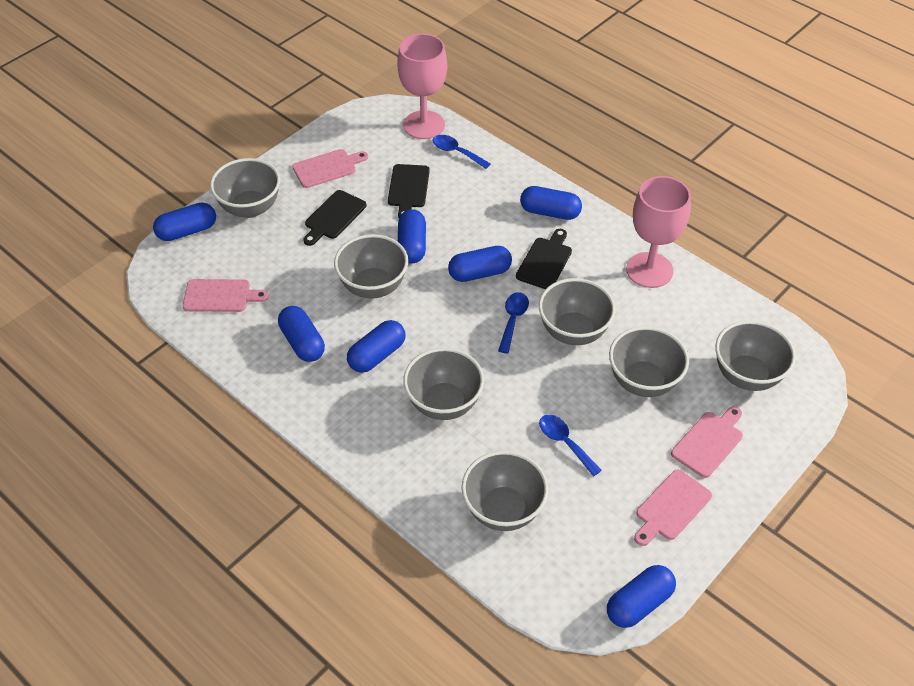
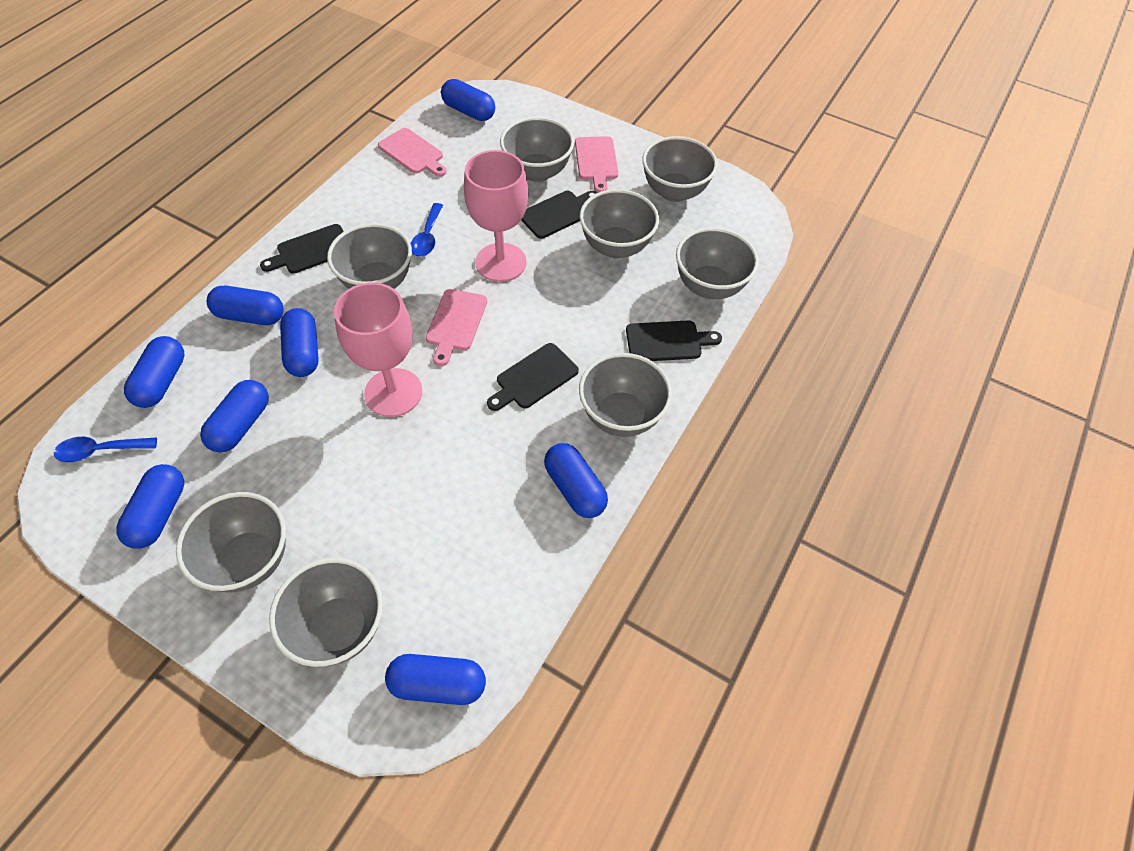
black cutting board: [303,190,367,246] [388,164,430,218] [516,229,572,289] = 3 -> [260,224,344,274] [487,343,579,411] [521,191,597,239] [626,320,722,361] = 4
blue capsule: [153,203,216,241] [278,306,325,362] [347,320,405,373] [398,209,426,264] [448,246,512,282] [520,186,582,220] [607,565,676,628] = 7 -> [116,464,184,549] [124,336,184,408] [200,380,269,452] [207,286,284,325] [280,308,319,377] [385,654,486,705] [441,79,495,121] [544,443,608,518] = 8
blue spoon: [433,135,491,169] [498,292,529,354] [539,415,602,476] = 3 -> [54,437,157,462] [411,203,443,257] = 2
grey bowl: [210,158,280,218] [334,234,408,299] [403,348,484,420] [461,451,548,531] [539,278,616,345] [609,326,689,397] [715,321,796,391] = 7 -> [176,492,286,592] [269,558,383,667] [327,223,412,289] [500,117,574,182] [579,189,659,258] [579,353,672,437] [642,136,718,202] [676,228,759,299] = 8
pink cutting board: [183,279,269,312] [292,149,368,188] [634,469,712,546] [671,406,743,478] = 4 -> [378,128,447,177] [426,289,487,366] [575,136,619,193] = 3

